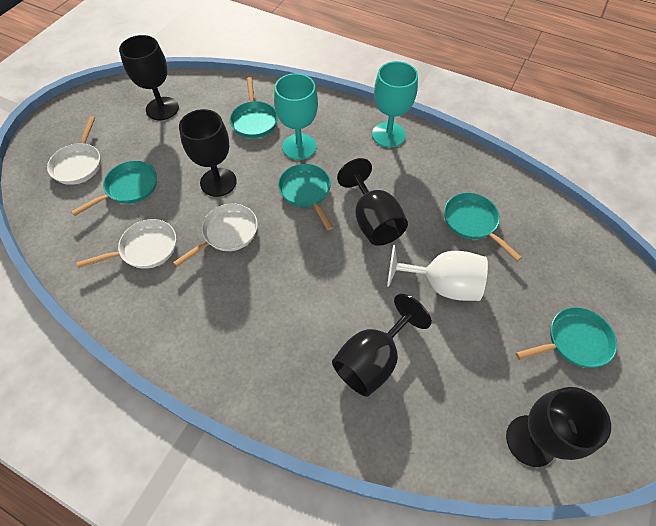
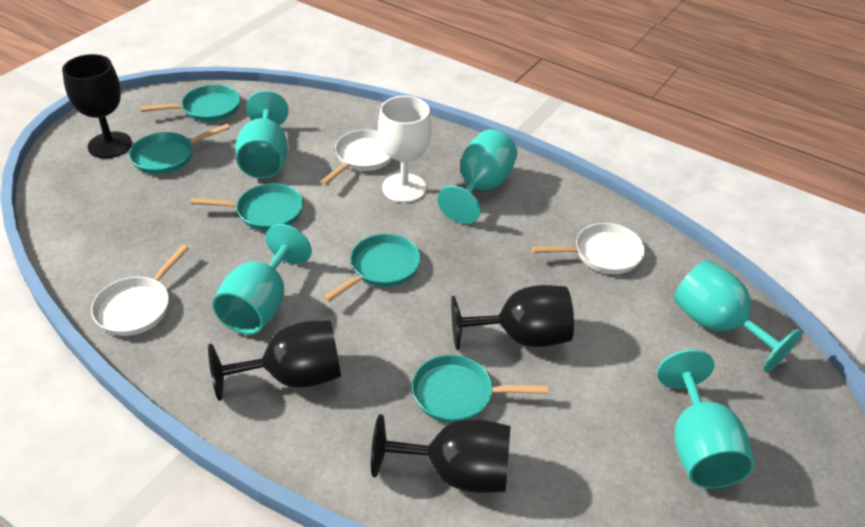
black goblet: [119,35,179,120] [179,109,237,197] [332,294,432,397] [337,158,408,246] [506,387,611,467] = 5 -> [62,54,132,158] [208,320,341,401] [371,414,510,493] [451,285,574,350] = 4
turquoise goblet: [274,73,318,160] [372,61,418,148] = 2 -> [212,224,312,335] [236,91,289,179] [437,130,517,224] [657,349,755,488] [674,260,803,372] = 5

